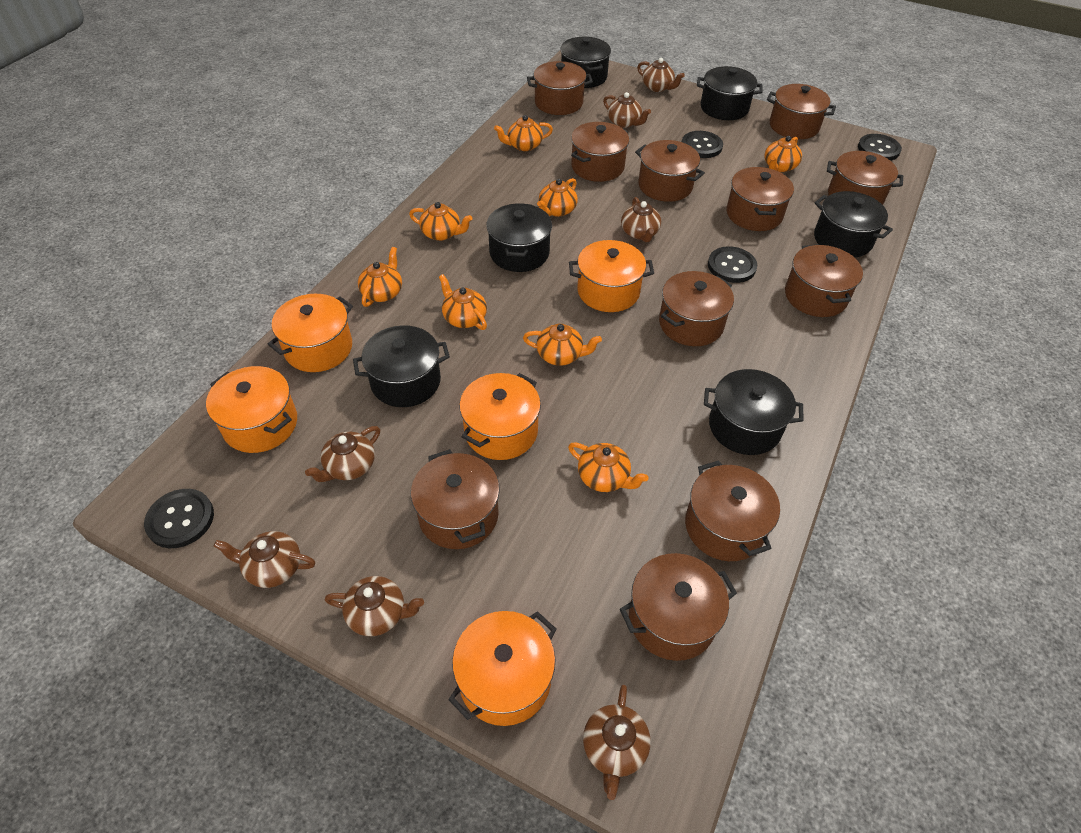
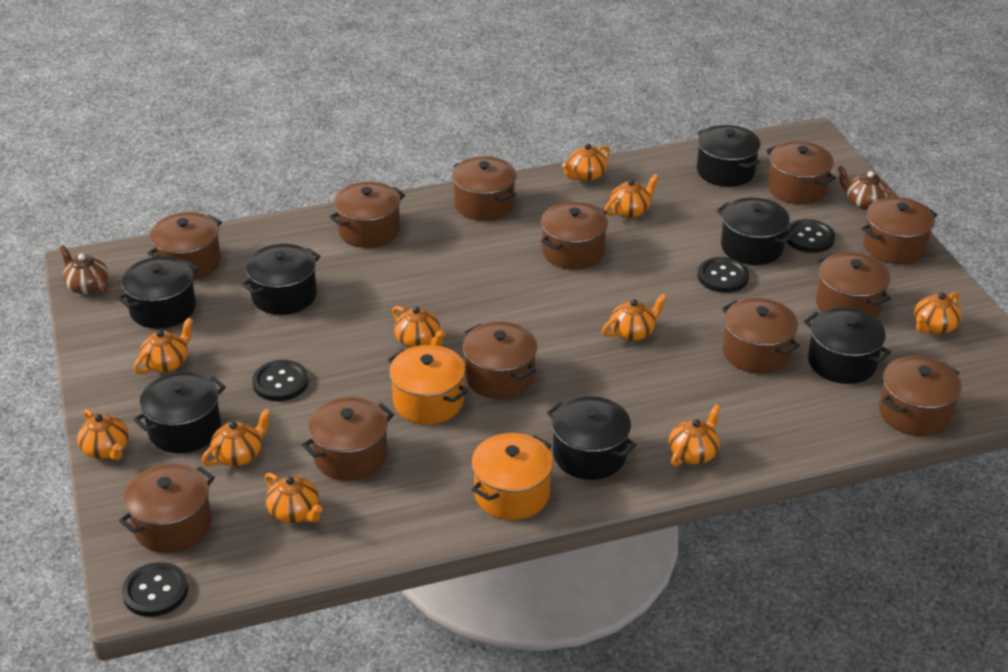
black pot: [353,325,450,407] [486,203,552,272] [560,37,611,88] [697,66,762,120] [704,369,803,455] [814,191,893,258] = 6 -> [117,256,199,329] [133,372,226,453] [241,244,320,315] [547,396,637,480] [697,125,760,187] [716,198,795,265] [804,308,891,384] = 7
brown pot: [411,449,500,549] [527,61,593,115] [571,122,629,182] [620,553,737,661] [635,140,705,202] [659,271,734,346] [685,460,780,561] [726,167,794,231] [767,84,836,139] [785,244,863,317] [827,151,903,205] = 11 -> [119,463,215,553] [147,212,222,280] [302,397,394,481] [329,182,405,248] [452,157,516,221] [463,322,537,399] [541,202,608,270] [722,298,800,374] [766,141,836,204] [816,252,891,318] [861,197,937,264] [879,356,961,436] = 12
brown teapot: [213,531,315,588] [305,426,380,482] [325,576,424,636] [583,685,651,800] [603,92,651,128] [621,197,661,242] [637,58,685,92] = 7 -> [59,245,109,295] [837,166,896,210] = 2
orange pot: [206,366,297,453] [268,294,353,372] [448,611,557,726] [459,373,541,460] [569,240,654,312] = 5 -> [388,345,468,424] [472,433,553,520] = 2
orange teapot: [358,247,402,307] [409,202,472,241] [439,274,487,330] [494,115,553,151] [523,324,602,366] [537,178,578,217] [568,442,648,492] [764,136,802,172] = 8 -> [77,409,129,460] [134,317,193,374] [202,409,271,466] [265,473,323,523] [392,306,446,348] [562,144,610,181] [602,294,667,341] [605,174,659,218] [669,404,721,467] [914,292,961,334] = 10

